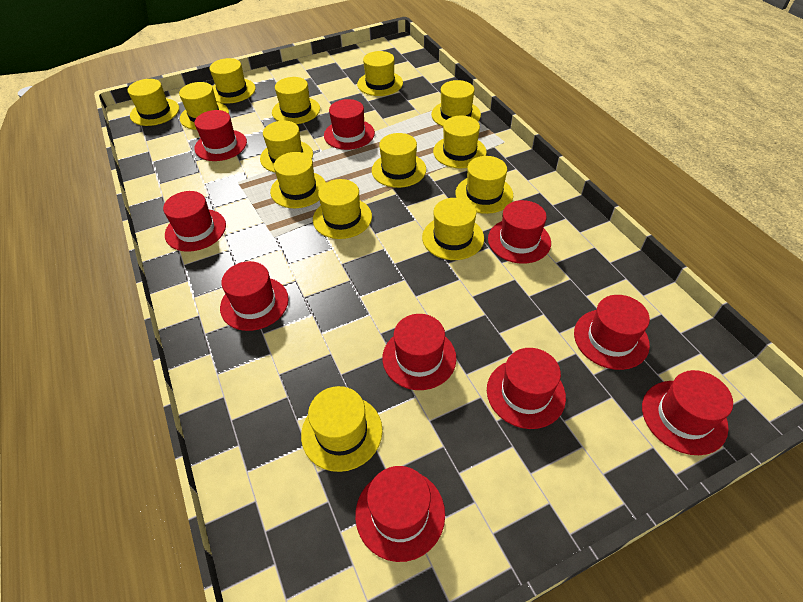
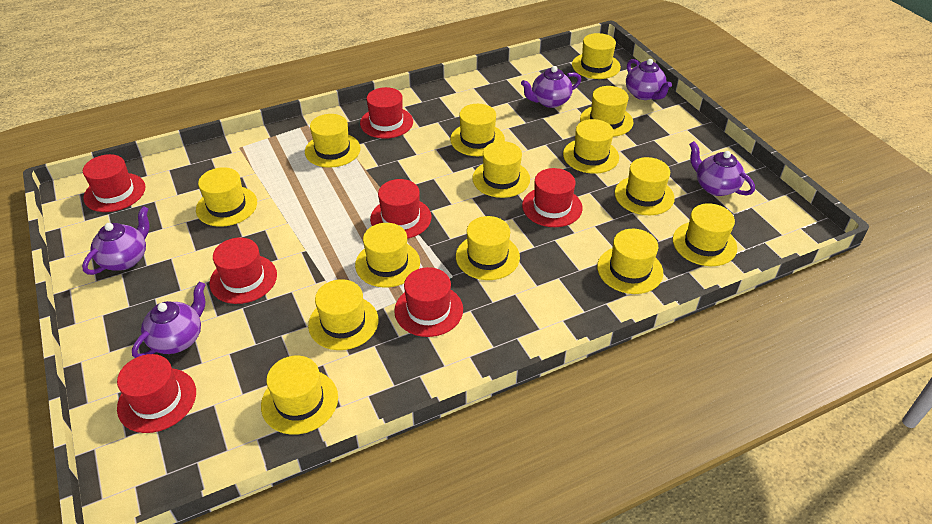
purple teapot: none = 0 -> [82,206,149,275] [132,282,206,358] [521,66,581,108] [626,59,672,100] [689,141,755,196] = 5
red hat: [163,191,226,252] [195,110,247,161] [220,261,289,331] [324,99,375,150] [355,466,445,562] [382,314,456,390] [487,348,566,429] [488,200,551,264] [574,295,650,370] [642,370,733,455] = 10 -> [83,154,146,212] [117,354,196,433] [210,237,277,304] [360,87,413,139] [370,179,431,239] [394,267,463,337] [522,168,583,227] = 7

